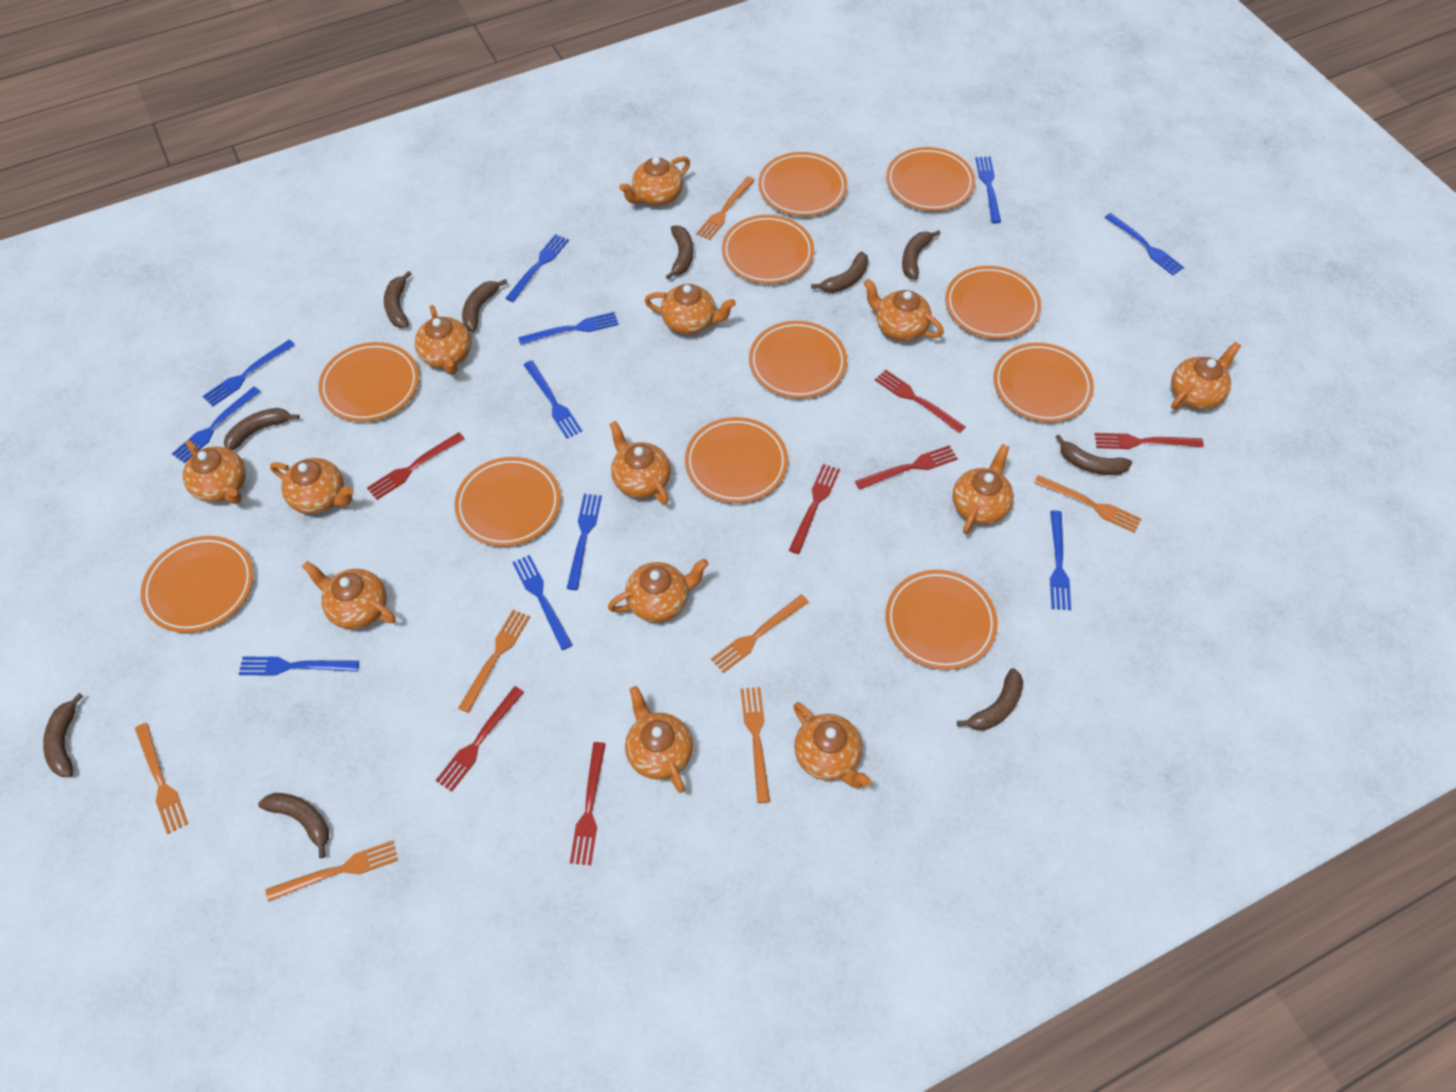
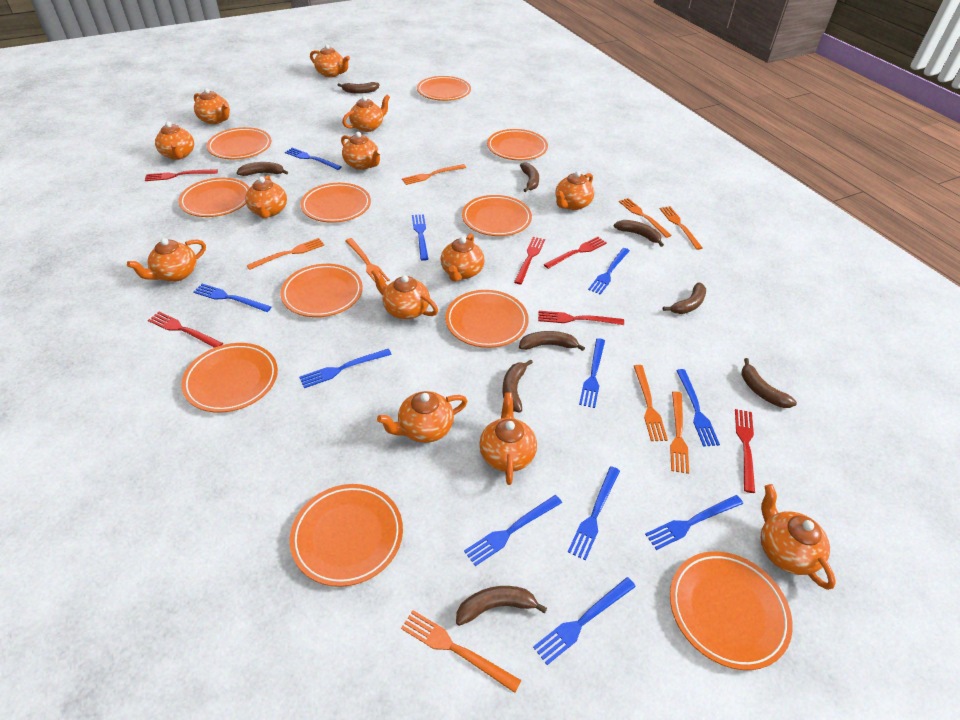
brown banana: [43,693,83,777] [224,408,300,450] [258,793,329,858] [384,271,412,328] [462,279,507,332] [666,226,693,280] [811,252,868,293] [902,230,940,280] [957,668,1023,730] [1055,435,1132,475] = 10 -> [237,162,288,176] [338,82,380,94] [456,586,547,626] [502,359,533,413] [519,331,585,351] [520,162,539,192] [614,220,664,247] [663,282,706,314] [741,358,797,408] = 9
orange fork: [135,723,188,834] [266,840,398,902] [458,610,530,713] [696,176,755,240] [711,595,809,673] [741,687,770,803] [1034,475,1142,533] = 7 -> [246,238,324,270] [345,238,390,282] [401,610,522,693] [402,164,466,185] [619,198,672,238] [634,365,668,441] [660,206,703,250] [670,391,689,474] = 8
red fork: [367,432,465,500] [435,686,524,792] [570,742,606,865] [789,464,840,554] [855,445,958,490] [875,369,965,433] [1095,433,1204,449] = 7 -> [145,169,218,181] [148,312,223,348] [514,237,545,284] [538,311,624,325] [543,237,607,269] [735,409,755,493] = 6

